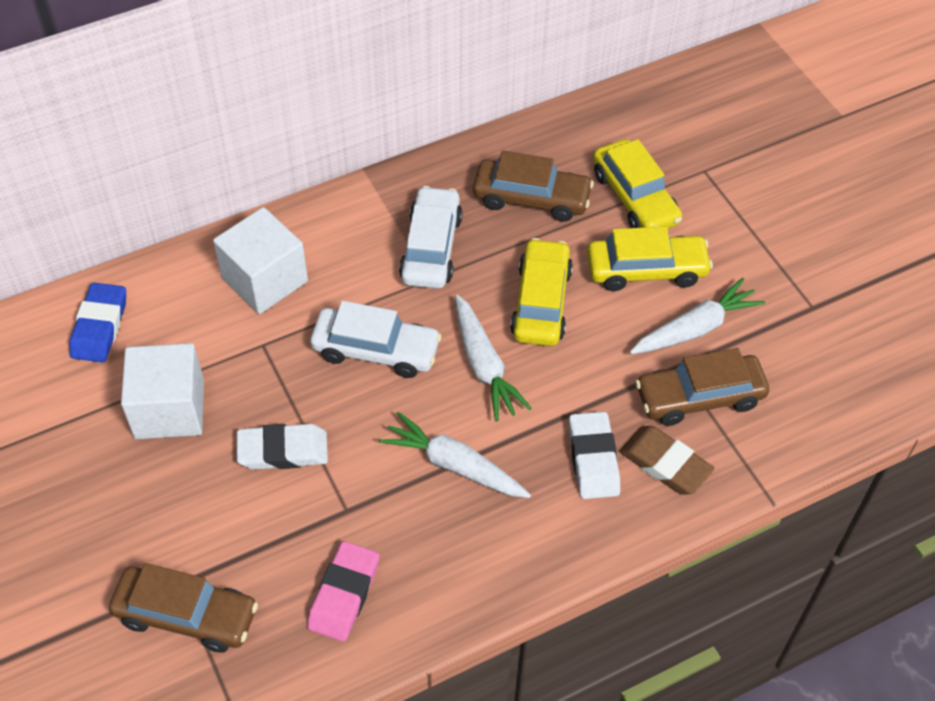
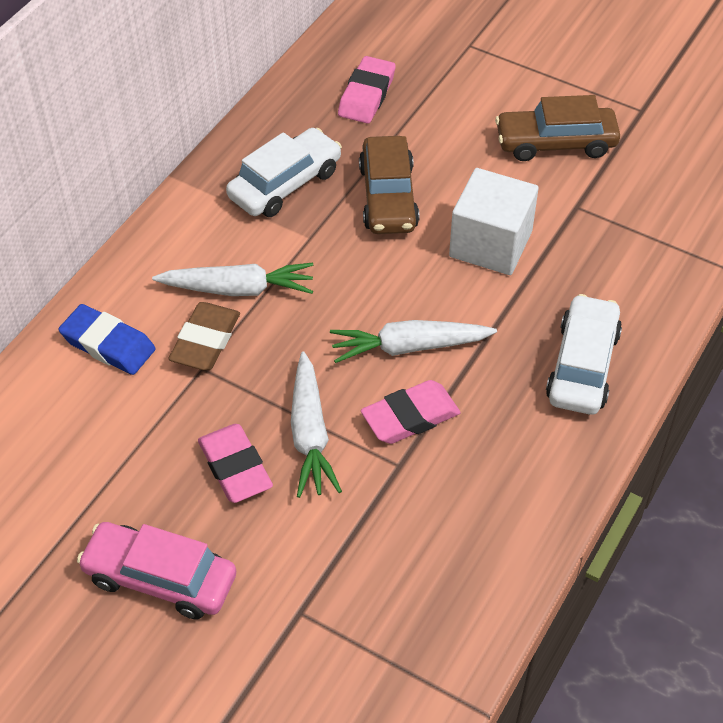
brown car: [109,563,258,652] [473,150,594,222] [635,348,769,426] = 3 -> [359,136,419,234] [495,95,620,161] = 2
pink car: none = 0 -> [77,522,236,619] = 1
pink eraser: [307,541,379,642] = 1 -> [198,424,273,503] [338,56,396,124] [361,380,461,444] = 3
white cube: [121,343,204,439] [213,207,308,314] = 2 -> [449,168,539,275] = 1
white eraser: [237,424,328,470] [569,412,620,499] = 2 -> none = 0
yellow car: [510,238,573,346] [587,226,713,291] [593,139,682,229] = 3 -> none = 0

